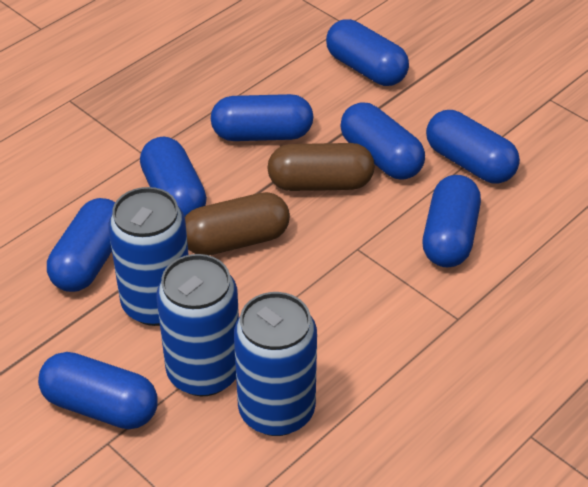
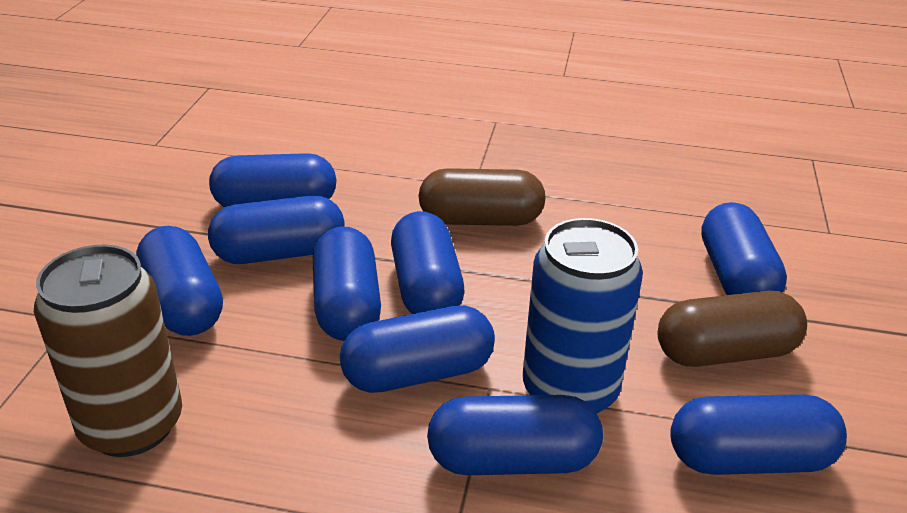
blue can: [108,187,189,326] [156,254,239,396] [234,292,317,436] = 3 -> [523,218,643,413] = 1
blue capsule: [38,352,158,429] [47,198,115,292] [140,137,207,216] [211,94,313,141] [326,19,409,86] [340,102,425,180] [423,175,481,267] [426,110,520,184] = 8 -> [136,226,223,336] [208,195,344,264] [209,153,337,207] [312,226,381,341] [340,305,495,393] [391,211,464,314] [427,395,603,475] [670,394,847,475] [701,202,787,295] = 9
brown can: none = 0 -> [34,245,182,457] = 1

